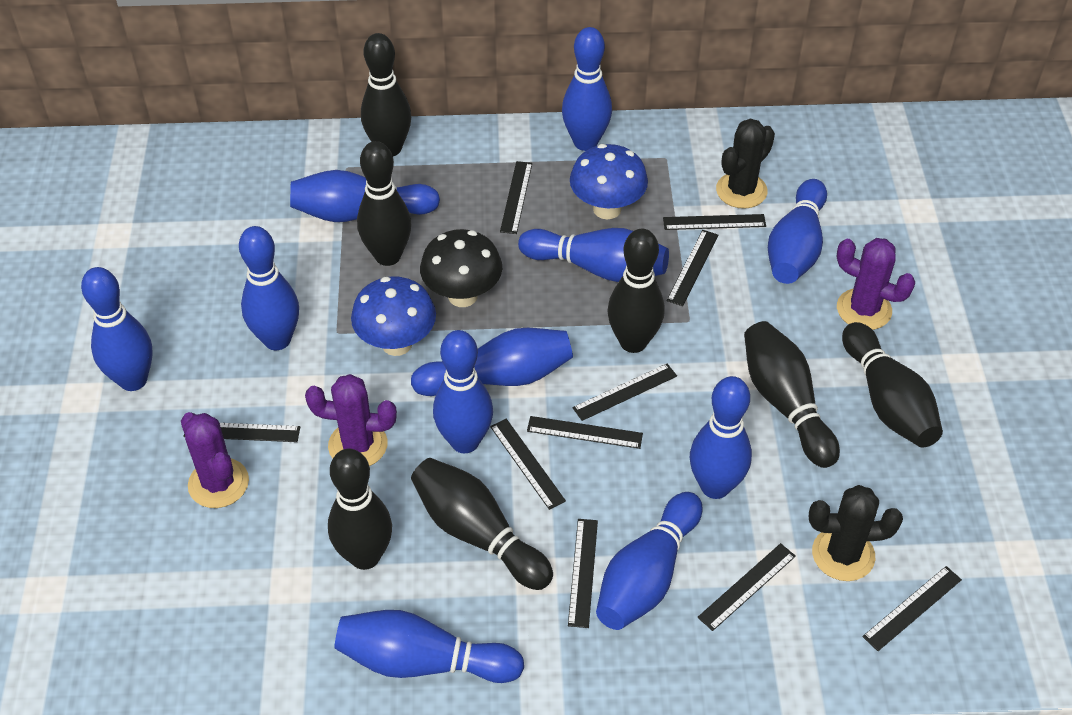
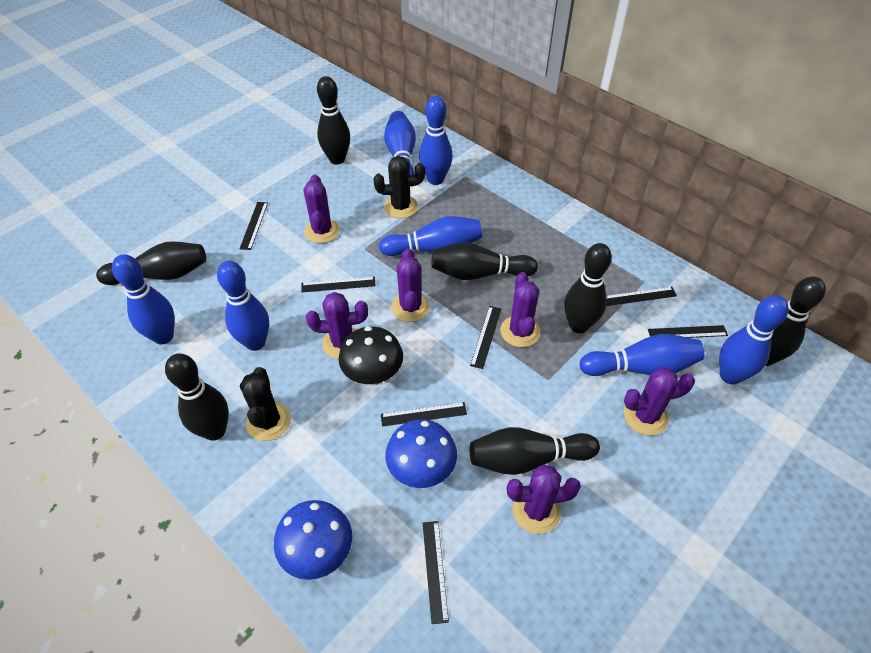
black ruler: [183,423,300,442] [490,419,566,510] [500,161,532,234] [527,416,643,449] [568,519,598,628] [572,364,677,421] [663,214,766,230] [667,230,718,306] [697,543,796,631] [862,566,962,651] = 10 -> [240,202,268,250] [301,277,376,292] [381,402,467,427] [423,521,449,624] [470,306,501,369] [606,287,677,306] [648,325,728,338] = 7
blue bowling pin: [81,267,153,391] [239,226,299,350] [290,170,440,222] [334,610,524,683] [411,328,573,396] [433,330,493,453] [518,228,669,282] [562,27,612,151] [596,492,702,630] [690,376,752,499] [768,179,827,284] = 11 -> [112,254,175,344] [217,261,269,351] [379,216,482,256] [384,111,416,175] [419,96,453,185] [579,334,704,376] [719,295,789,385] = 7
purple cactus: [181,412,249,508] [305,374,397,466] [837,238,915,330] = 3 -> [303,175,340,243] [306,292,368,359] [391,248,430,322] [500,272,540,347] [507,464,581,534] [624,368,695,436] = 6

